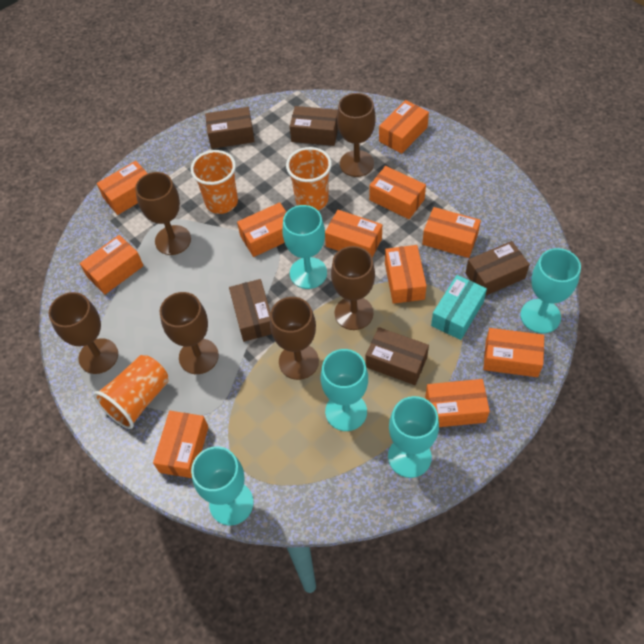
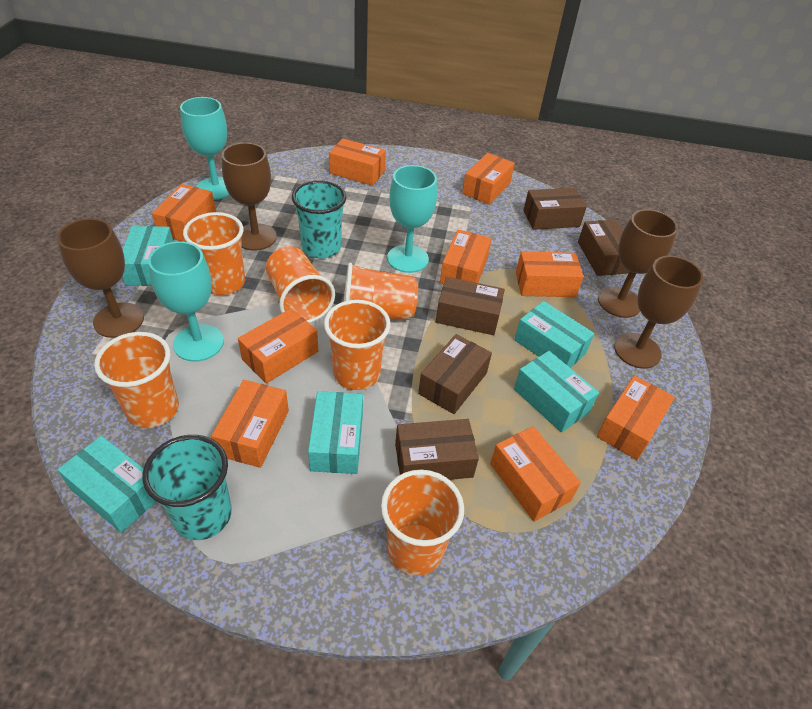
brown goblet: [49,292,118,374] [135,172,191,255] [160,292,219,374] [270,297,319,380] [331,246,375,330] [337,93,376,177] = 6 -> [57,218,144,338] [222,143,277,251] [598,209,678,318] [614,256,703,369] = 4
orange box: [80,235,144,295] [97,161,148,215] [153,411,208,478] [237,202,287,257] [325,210,382,257] [369,166,426,219] [379,100,429,154] [385,245,427,304] [422,207,481,258] [425,379,490,427] [483,328,544,377] = 11 -> [152,184,216,242] [211,380,289,468] [238,308,318,384] [329,138,386,186] [440,229,492,284] [462,153,515,205] [490,426,581,522] [516,251,584,297] [597,375,675,460] = 9
orange cup: [93,355,169,429] [190,150,238,214] [286,147,332,210] = 3 -> [94,332,179,428] [183,212,245,295] [266,246,335,323] [324,300,391,390] [344,262,418,320] [381,470,464,576] = 6
turquoise box: [431,275,487,340] = 1 -> [57,436,156,533] [122,226,173,286] [308,391,363,474] [514,301,594,368] [514,351,599,433] = 5
turquoise cup: none = 0 -> [143,435,232,540] [292,180,346,259] = 2
turquoise goblet: [191,446,254,525] [283,205,327,289] [321,349,368,431] [388,396,439,478] [520,248,581,334] = 5 -> [148,241,224,362] [180,97,230,200] [387,165,437,273] = 3

